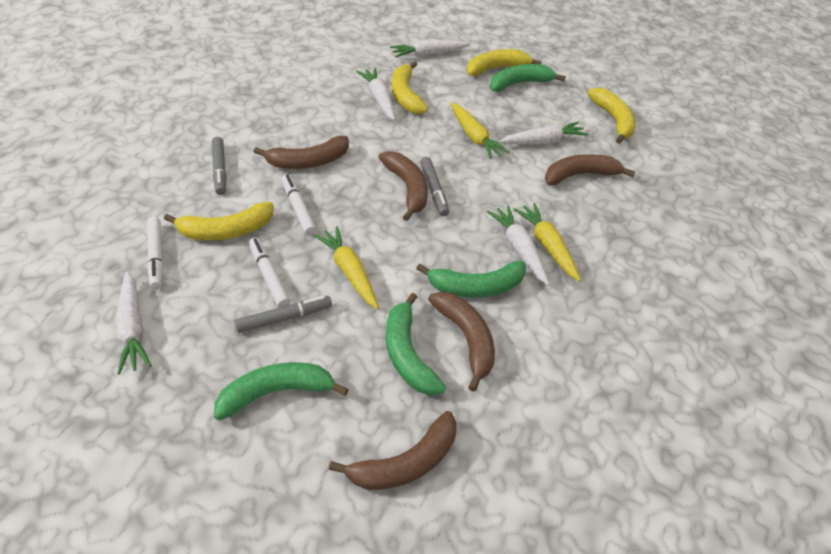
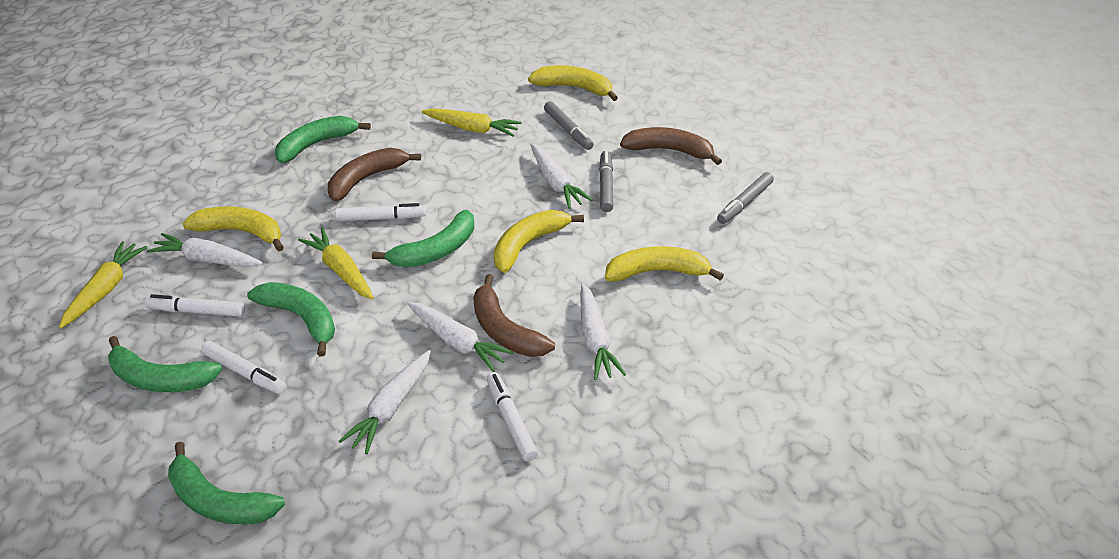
brown banana: [254,136,349,169] [329,411,457,490] [379,151,428,221] [428,291,495,392] [545,154,635,186] = 5 -> [328,148,421,202] [473,274,555,357] [620,127,722,165] = 3
green banana: [214,362,349,421] [386,293,446,395] [416,261,526,298] [490,64,566,92] = 4 -> [108,336,222,392] [168,442,285,525] [247,282,335,357] [275,116,371,163] [372,210,474,268] = 5
white marker: [147,217,163,289] [249,237,290,308] [282,174,316,236] = 3 -> [145,294,245,317] [201,341,287,394] [335,203,426,221] [486,372,538,461] = 4

